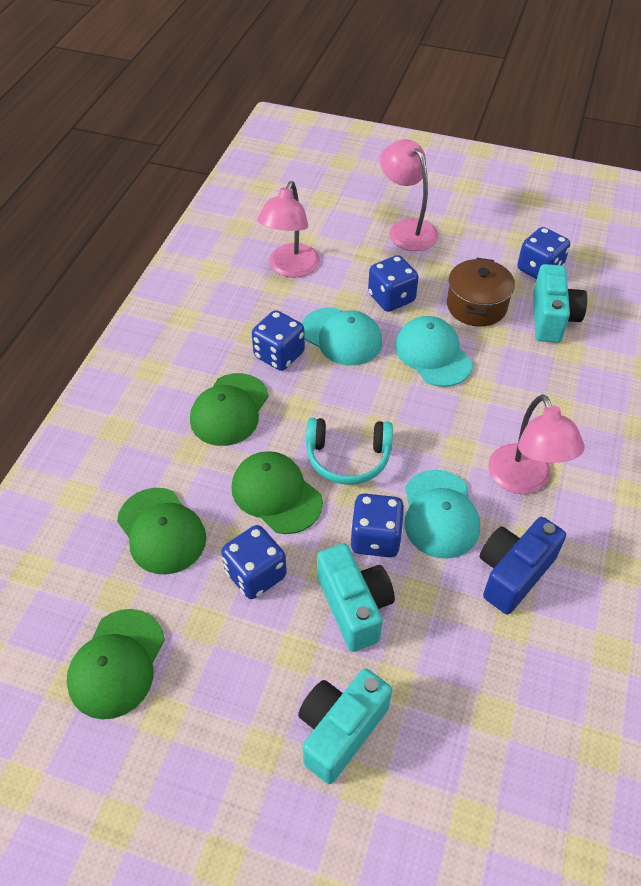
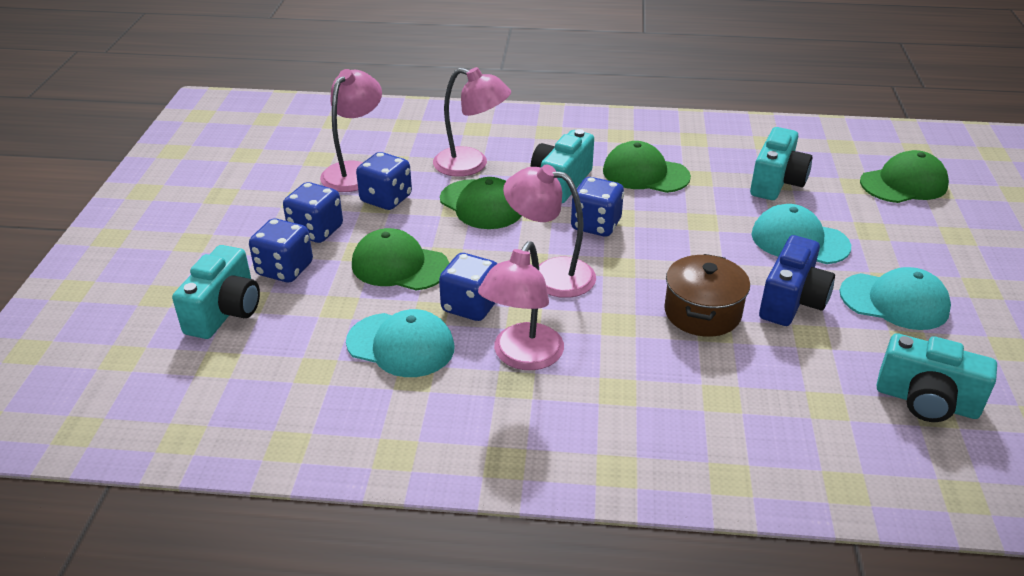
pink lamp: [257,181,320,278] [380,139,438,251] [488,394,585,494] = 3 -> [320,69,382,192] [433,67,511,177] [478,241,564,370] [503,165,596,298] = 4
turquoise camera: [298,668,392,784] [317,544,395,652] [533,264,587,343] = 3 -> [172,245,260,339] [531,129,594,203] [750,127,812,200] [877,333,997,422] = 4
turquoise headphones: [306,418,393,485] = 1 -> none = 0

